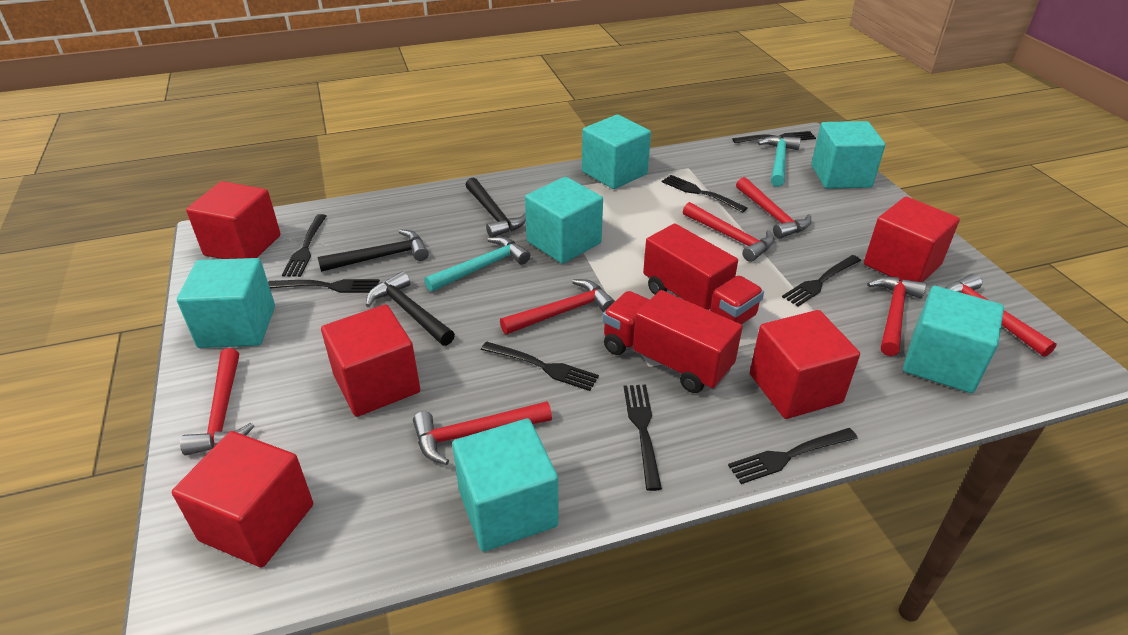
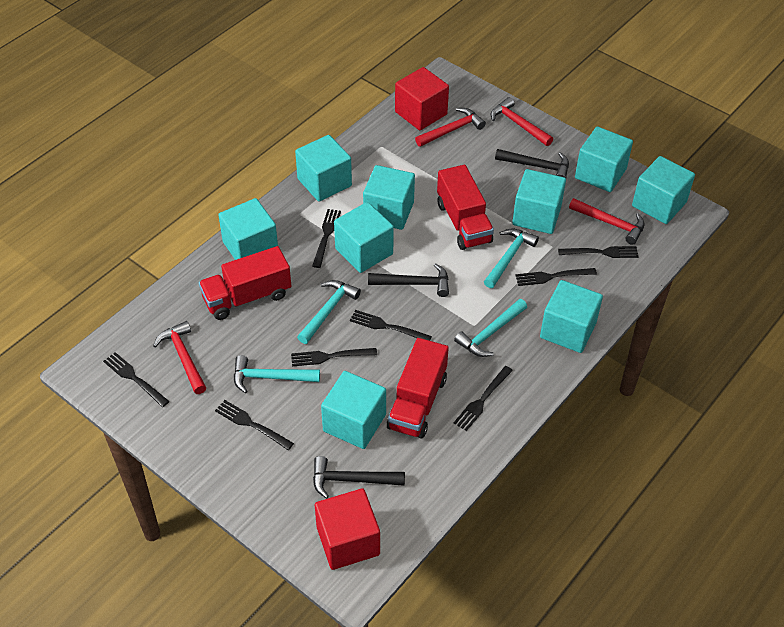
red cube: [172,431,313,567] [186,181,281,259] [321,304,421,417] [750,310,860,419] [864,197,960,282] = 5 -> [315,488,380,570] [395,67,449,130] = 2
red hammer: [180,348,254,455] [413,401,552,465] [500,279,615,334] [683,202,774,262] [736,177,811,239] [867,277,926,356] [946,274,1057,357] = 7 -> [153,321,206,394] [415,108,486,147] [491,97,553,146] [569,198,644,245] = 4
red truck: [602,290,743,393] [643,223,764,325] = 2 -> [199,246,291,320] [387,338,449,438] [437,165,494,250] = 3
turquoise cube: [177,258,275,348] [452,418,559,552] [525,177,603,264] [582,115,651,189] [811,121,885,189] [903,286,1004,393] = 6 -> [218,198,278,260] [295,135,352,201] [321,371,386,449] [334,202,394,273] [363,165,415,230] [512,169,566,234] [540,280,603,353] [575,127,633,192] [632,156,695,224] = 9
turquoise hammer: [424,237,530,292] [757,136,801,187] = 2 -> [234,355,320,393] [297,280,361,344] [454,299,527,357] [484,228,539,288] = 4

